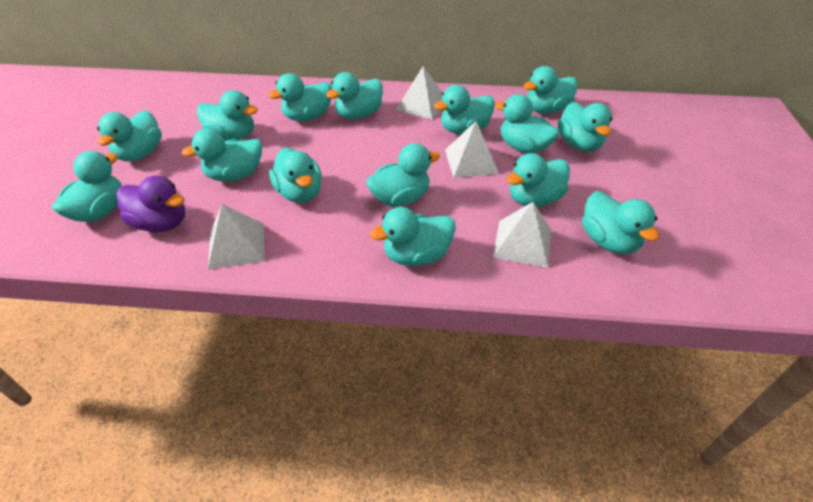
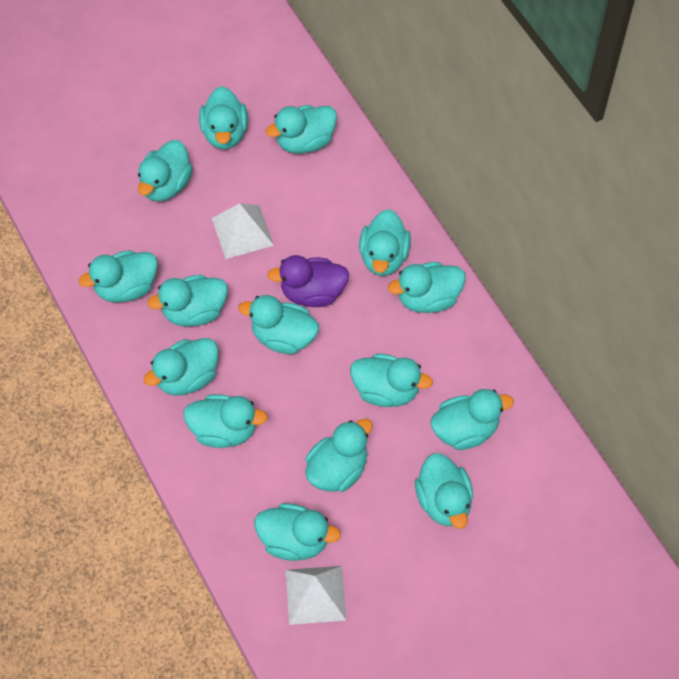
white pyramid: [208,204,265,270] [396,66,442,119] [445,121,499,178] [493,202,551,268] = 4 -> [212,203,274,259] [286,566,346,625] = 2

